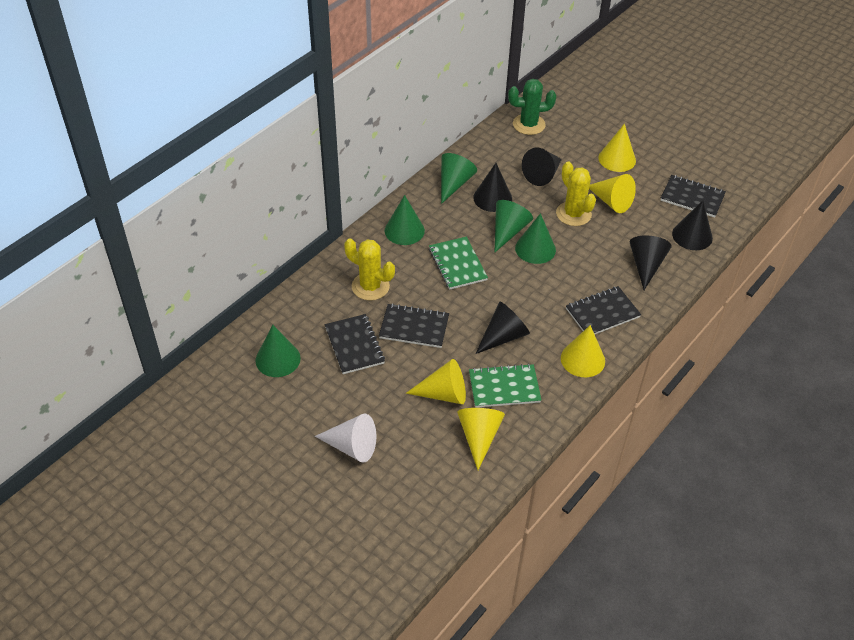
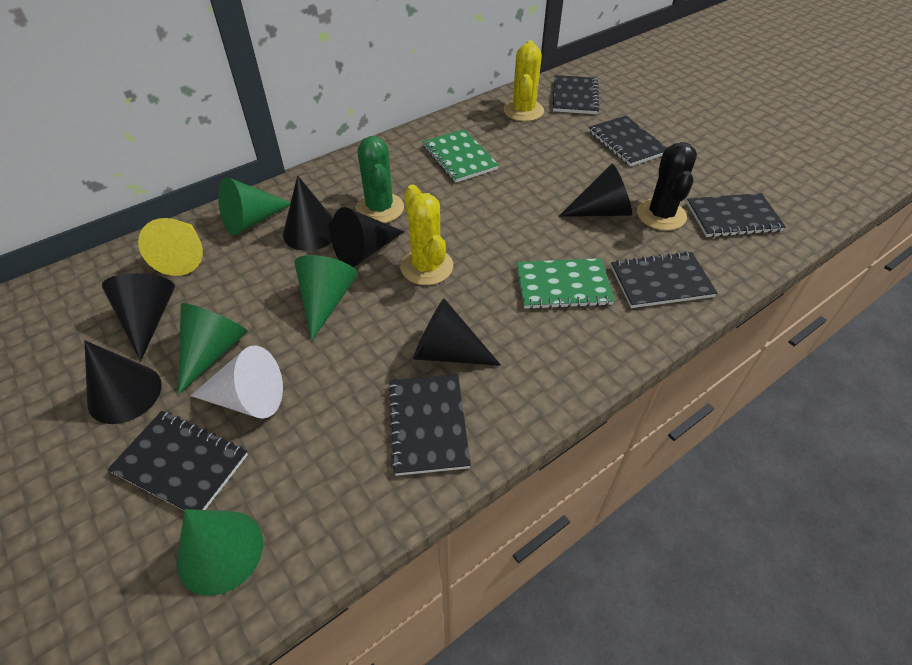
black cactus: none = 0 -> [637,142,697,231] = 1
black cone: [473,163,512,212] [475,302,530,354] [522,148,562,186] [630,235,672,290] [672,201,713,250] = 5 -> [85,341,162,424] [102,273,175,361] [283,175,333,251] [331,207,404,267] [413,298,501,366] [558,163,632,217] = 6
black notebook: [325,314,385,374] [379,303,449,348] [566,286,641,334] [661,175,726,218] = 4 -> [107,411,248,511] [387,374,471,476] [553,75,599,114] [589,116,667,166] [611,251,717,308] [687,193,786,237] = 6
green cone: [256,325,301,377] [385,195,425,245] [441,153,477,204] [494,200,533,253] [515,213,556,264] = 5 -> [176,509,263,596] [178,303,248,395] [218,177,291,235] [294,255,358,341] = 4
yellow cone: [406,359,466,404] [457,408,505,470] [561,325,605,377] [589,174,636,213] [598,124,636,172] = 5 -> [138,218,203,276] = 1

